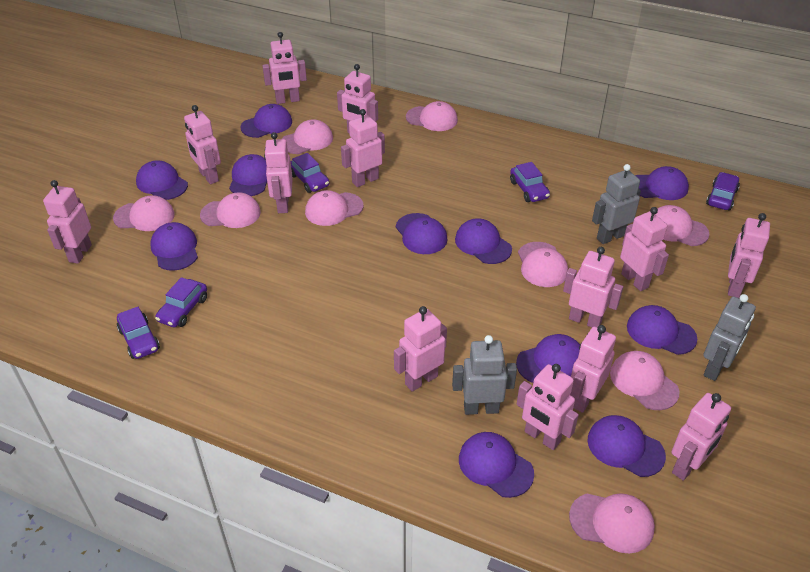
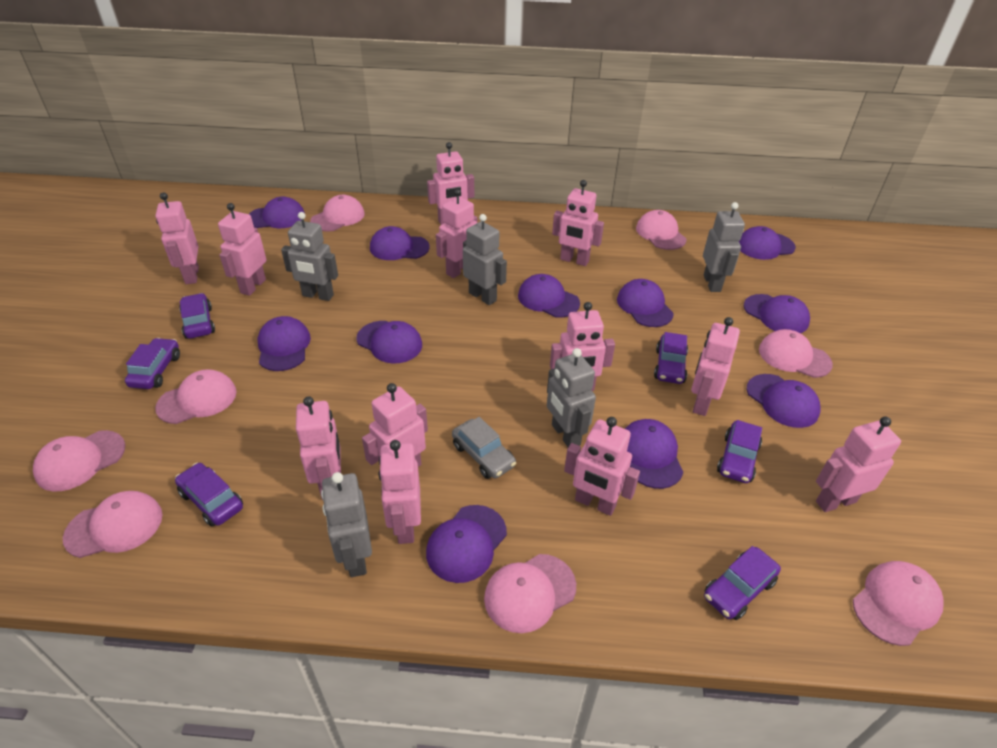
grey car: none = 0 -> [452,417,516,479] = 1
grey robot: [452,335,517,415] [592,164,641,244] [703,294,756,381] = 3 -> [281,212,338,301] [321,472,372,577] [463,214,507,305] [547,348,596,447] [703,202,745,292] = 5
pink cap: [113,195,175,231] [200,192,261,228] [282,119,333,154] [305,190,363,226] [406,101,458,131] [518,242,568,287] [569,493,655,554] [610,351,680,410] [655,205,709,246] = 9 -> [33,430,125,491] [63,491,163,558] [155,369,237,424] [310,195,365,232] [484,554,576,633] [636,210,686,250] [759,329,833,378] [853,561,944,646] = 8
pink robot: [43,180,92,264] [184,105,221,184] [262,32,307,104] [264,132,293,213] [337,64,378,134] [341,109,385,187] [394,306,447,392] [517,364,579,450] [563,247,623,328] [570,325,616,413] [620,207,669,291] [671,393,731,481] [728,213,770,298] = 13 -> [155,192,199,284] [218,203,267,296] [296,396,341,500] [362,383,428,467] [378,440,421,544] [427,142,474,225] [436,189,477,278] [550,302,615,391] [552,180,604,266] [564,417,640,516] [691,317,740,416] [816,417,901,512] = 12
purple car: [117,307,160,359] [155,277,207,327] [291,153,329,193] [510,162,550,202] [706,172,740,211] = 5 -> [125,338,180,389] [175,463,243,527] [179,293,215,339] [654,332,688,384] [704,546,781,620] [717,420,762,483] = 6

